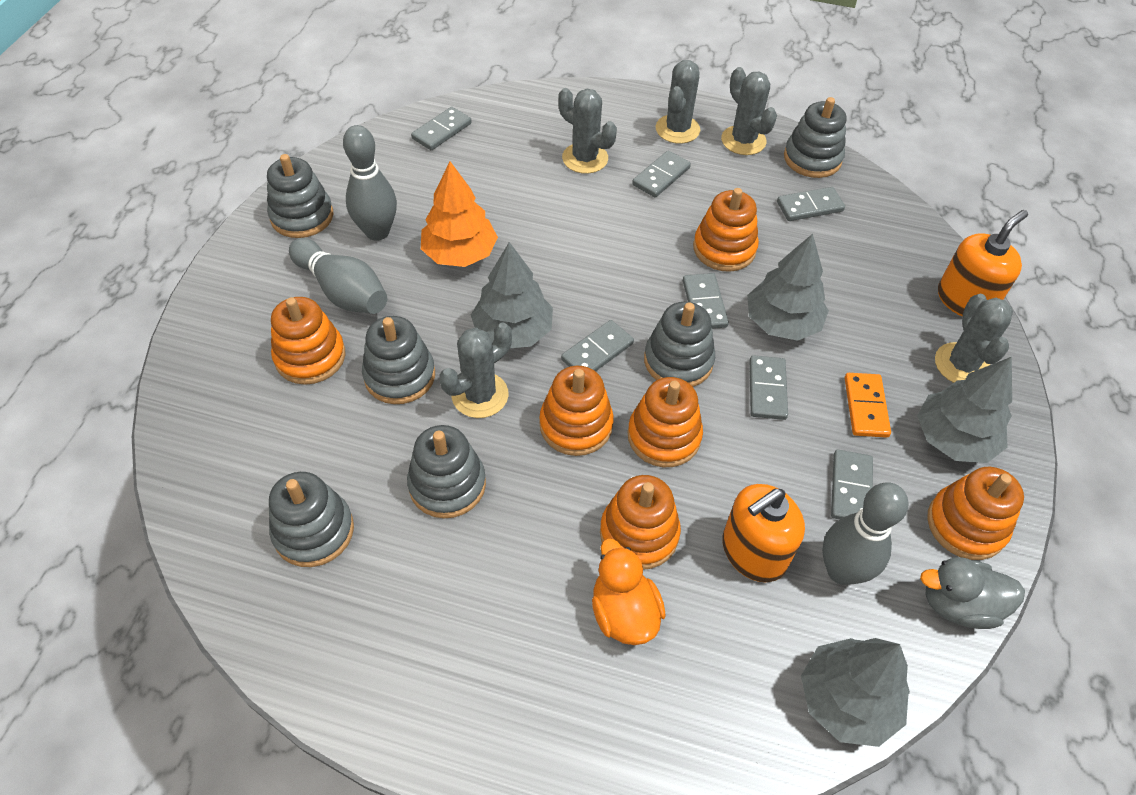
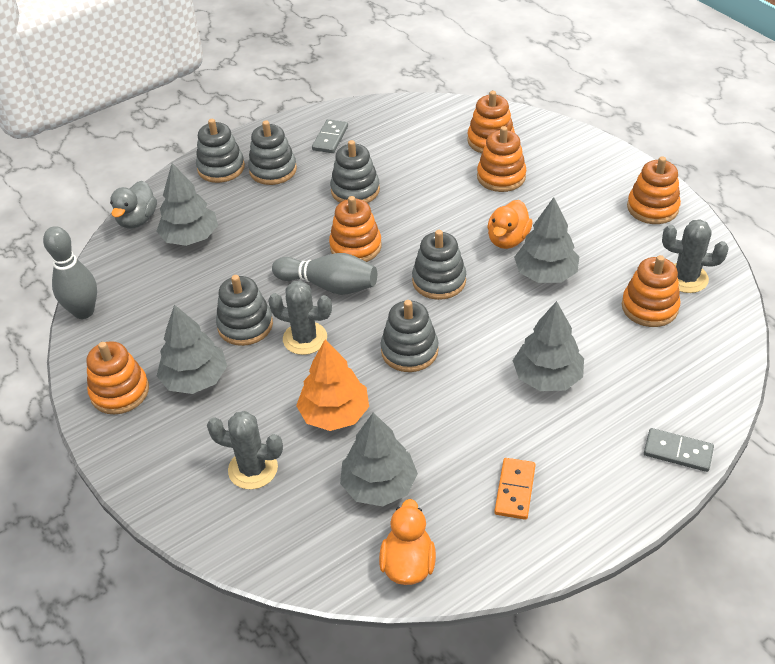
grey bowling pin: [289,238,387,314] [343,125,397,241] [822,482,908,585] = 3 -> [43,226,97,319] [272,253,377,295] = 2
grey cactus: [439,322,512,418] [558,88,617,174] [656,60,700,144] [721,67,777,155] [935,294,1013,383] = 5 -> [207,411,283,489] [268,281,332,355] [662,219,729,293] = 3
grey domino: [411,107,472,150] [561,320,634,371] [632,151,691,197] [683,273,729,329] [750,355,788,420] [777,187,845,221] [831,450,873,519] = 7 -> [312,119,348,153] [644,428,714,472] = 2
grey tree: [471,242,553,348] [747,234,829,341] [801,638,910,747] [917,357,1012,463] = 4 -> [156,163,218,246] [157,305,227,394] [340,413,418,506] [513,301,584,391] [514,197,579,283] = 5
orange duck: [592,538,666,645] = 1 -> [379,499,436,585] [488,200,533,249] = 2
orange soap dispenser: [722,484,805,582] [938,210,1028,316] = 2 -> none = 0

